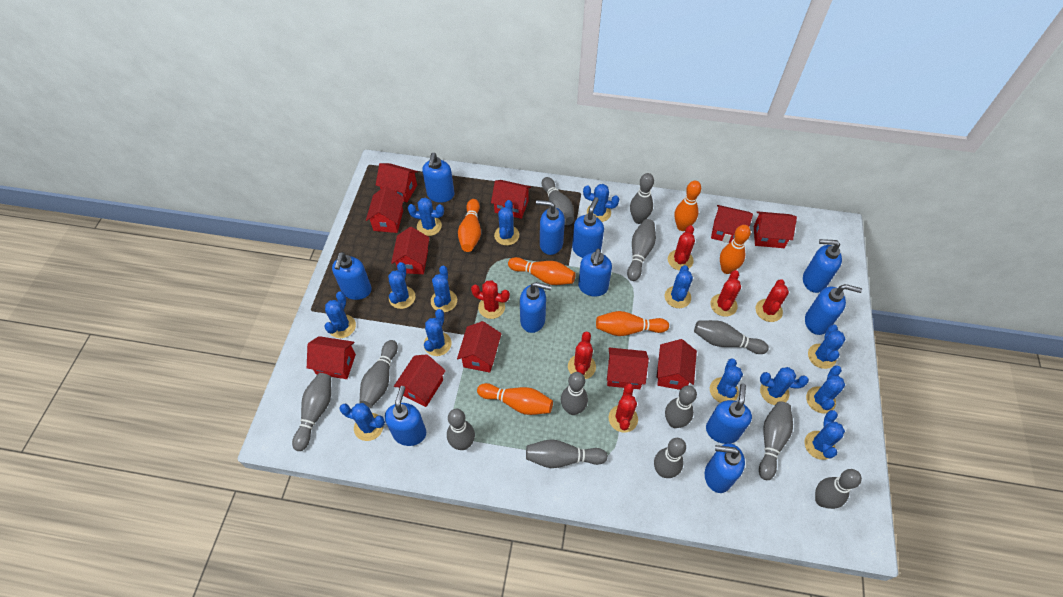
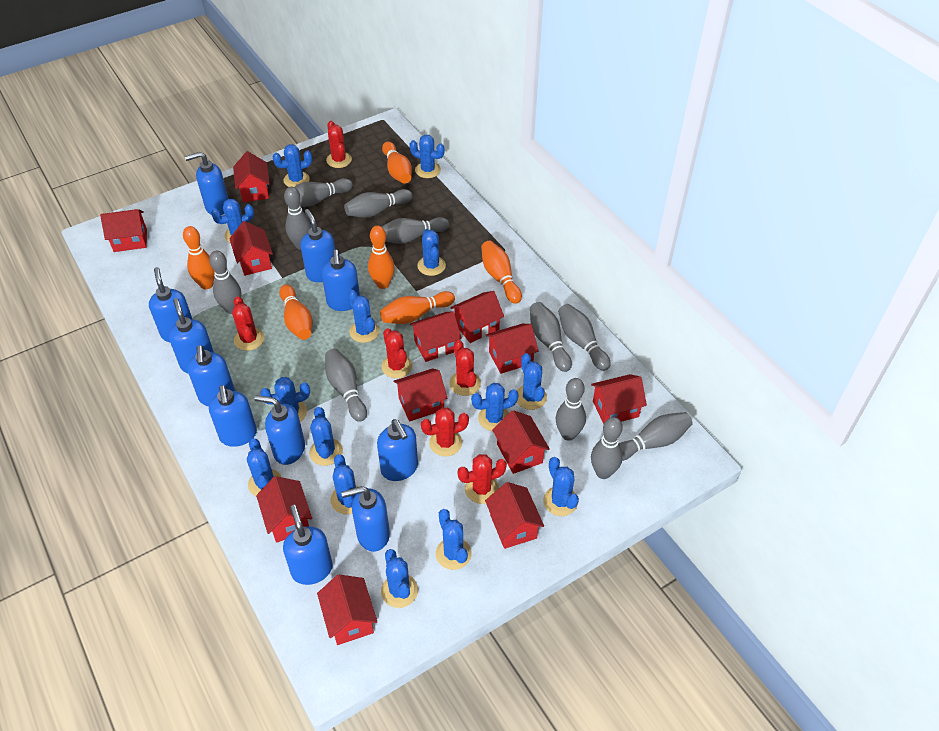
grey bowling pin: [292,373,331,451] [359,340,398,408] [447,409,475,450] [526,439,608,468] [542,177,574,225] [561,372,588,415] [627,219,656,281] [630,173,654,224] [654,438,686,478] [665,386,697,428] [694,320,769,354] [759,401,793,480] [815,469,862,509] = 13 -> [209,251,241,314] [284,178,353,207] [284,187,311,250] [325,349,367,422] [344,189,412,218] [382,217,449,244] [530,302,572,372] [555,378,586,441] [558,304,611,371] [591,417,623,479] [619,412,693,461] = 11
red house: [307,336,356,379] [366,186,404,233] [376,163,418,202] [391,227,430,274] [394,354,446,407] [457,321,501,373] [491,180,531,219] [607,347,649,389] [656,339,697,390] [711,205,753,243] [754,211,797,248] = 11 -> [100,209,147,252] [229,221,273,276] [233,151,270,202] [256,476,312,543] [317,575,377,645] [393,368,447,422] [410,312,462,362] [450,291,504,343] [485,482,544,549] [486,324,538,374] [492,410,550,474] [591,374,647,424] = 12

